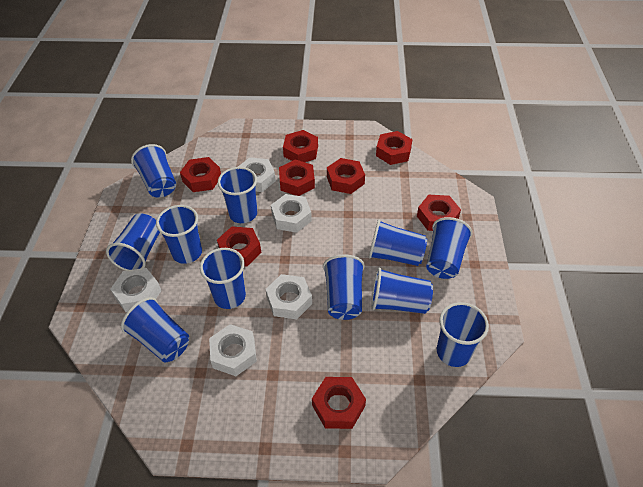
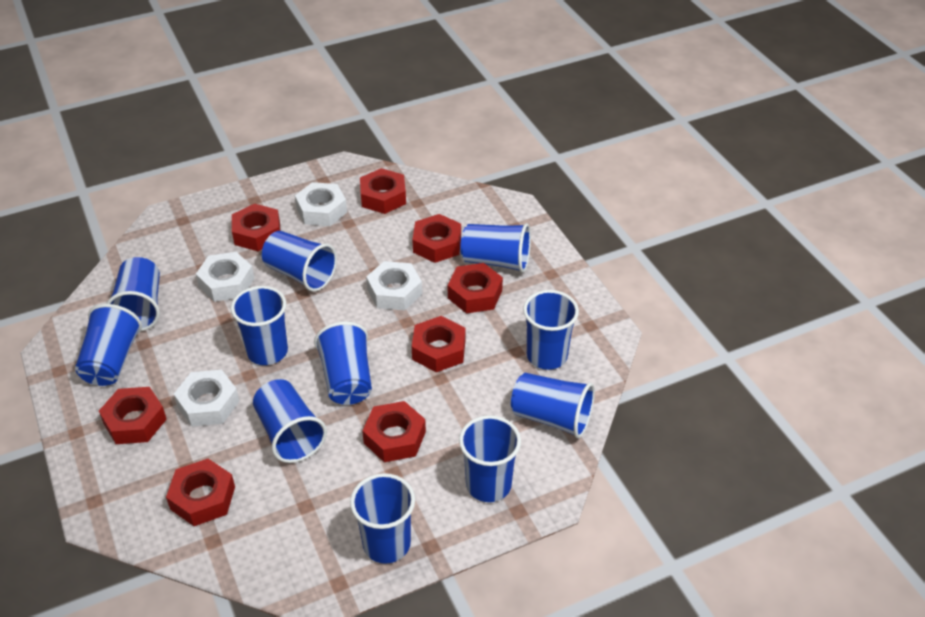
white nut: [110,268,161,313] [209,324,257,376] [238,157,276,192] [266,274,312,319] [271,194,312,233] = 5 -> [174,370,239,427] [196,252,254,302] [295,182,347,226] [366,261,422,310] = 4

